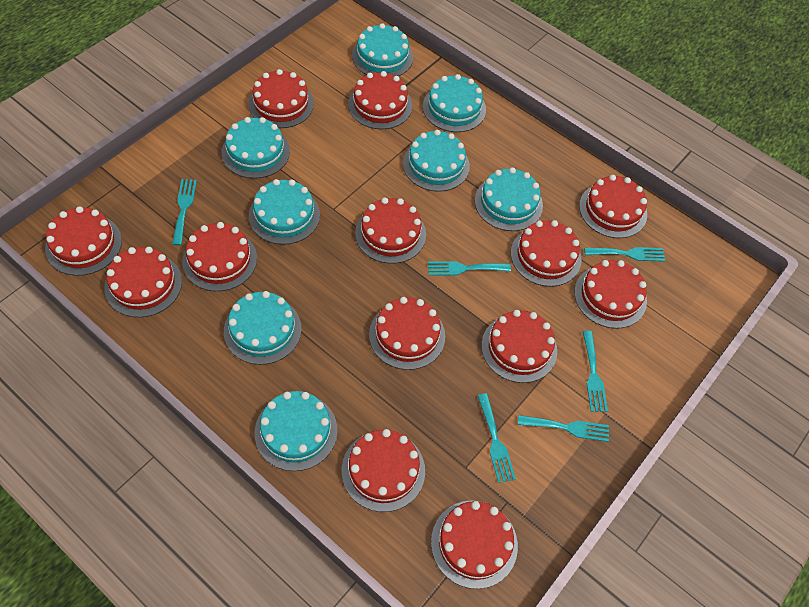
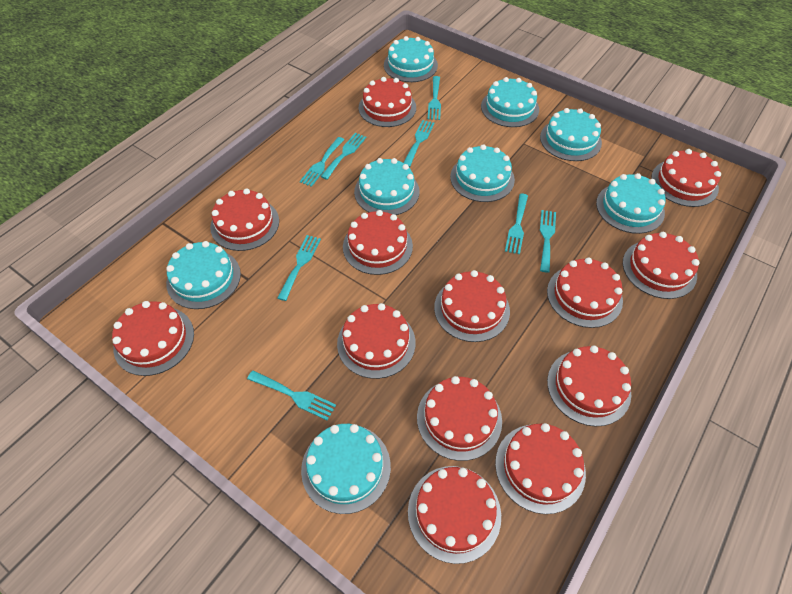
turquoise fork: [172,179,197,246] [428,261,511,275] [477,393,516,483] [518,415,609,442] [583,331,608,412] [584,247,665,262] = 6 -> [247,370,336,421] [277,235,321,301] [300,137,345,187] [320,133,366,180] [404,120,435,167] [428,76,441,120] [505,194,528,254] [540,210,556,273] = 8

